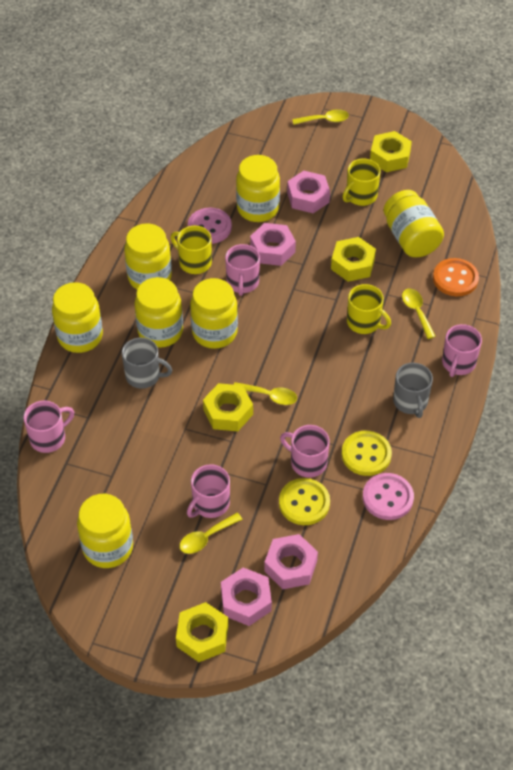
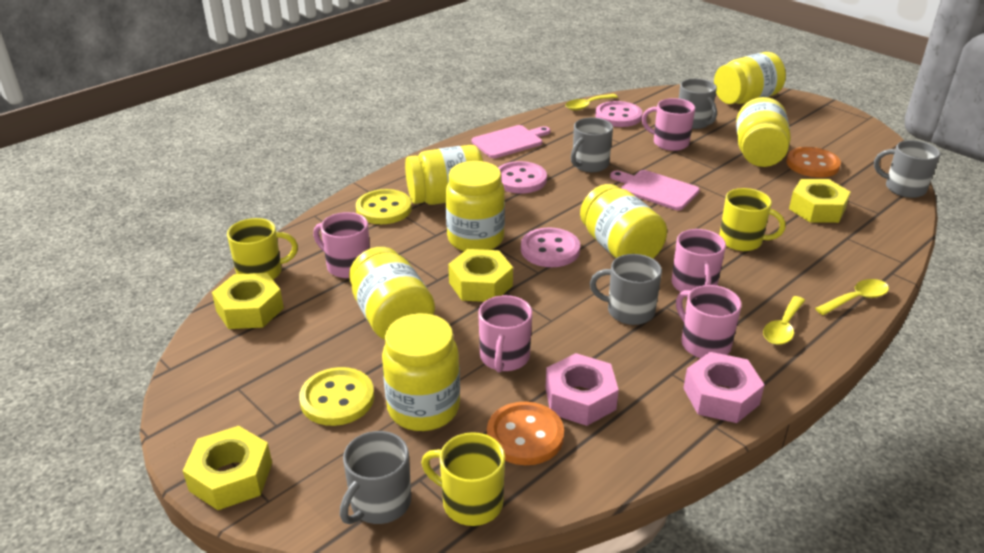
grey mug: [122,337,172,389] [393,363,433,418] = 2 -> [340,431,411,524] [571,118,613,172] [590,254,662,325] [679,79,717,129] [874,140,940,198] = 5
orange button: [433,258,479,296] = 1 -> [487,401,564,465] [786,147,841,178] = 2
pink button: [188,208,232,244] [363,473,414,520] = 2 -> [498,161,547,193] [521,228,580,267] [595,101,642,127] = 3
pink cutting board: none = 0 -> [472,125,551,158] [610,170,700,210] = 2
pink nut: [221,567,272,626] [250,223,296,266] [264,534,318,589] [287,171,330,213] = 4 -> [545,353,619,426] [683,352,765,423] = 2
yellow spoon: [180,513,243,554] [234,382,297,405] [292,109,349,125] [402,288,436,339] = 4 -> [565,94,618,111] [763,296,805,345] [815,279,889,315] = 3

